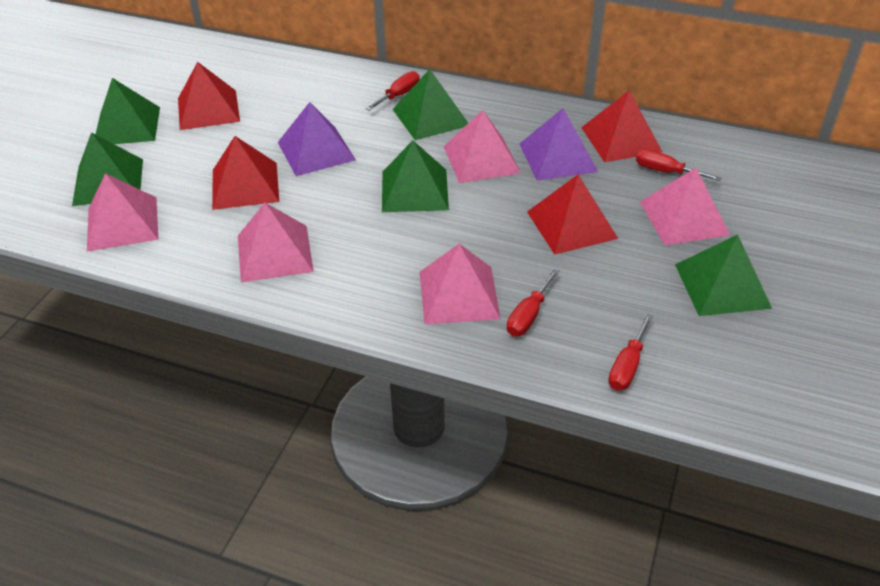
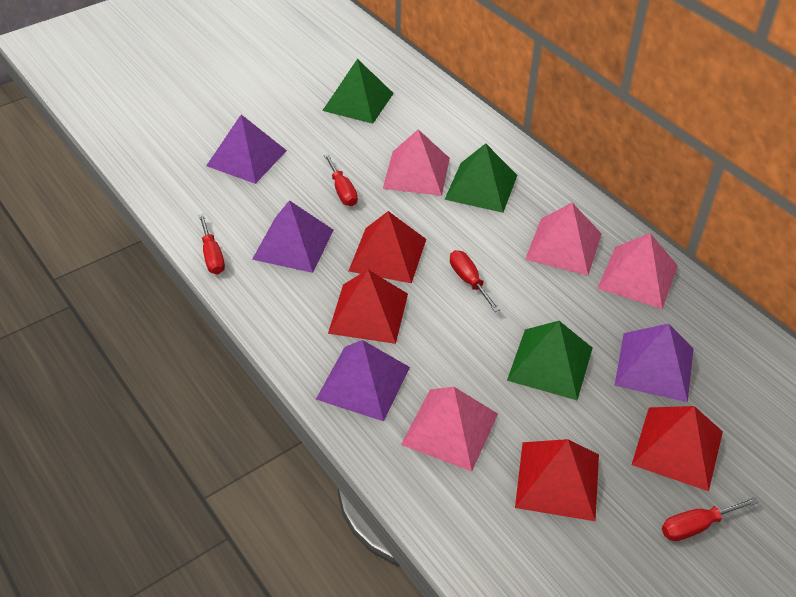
green pyramid: [72,132,143,206] [95,78,160,144] [382,141,449,212] [392,69,468,140] [675,234,772,316] = 5 -> [322,59,394,124] [444,143,517,213] [507,321,593,400] = 3
pink pyramid: [87,173,158,252] [238,203,314,283] [420,244,501,324] [443,110,521,183] [640,168,730,245] = 5 -> [383,129,450,196] [401,387,498,471] [525,203,602,276] [597,233,678,309] = 4
purple pyramid: [278,102,356,176] [520,108,598,181] = 2 -> [206,115,287,184] [252,200,334,273] [316,340,410,421] [615,324,694,402] = 4

